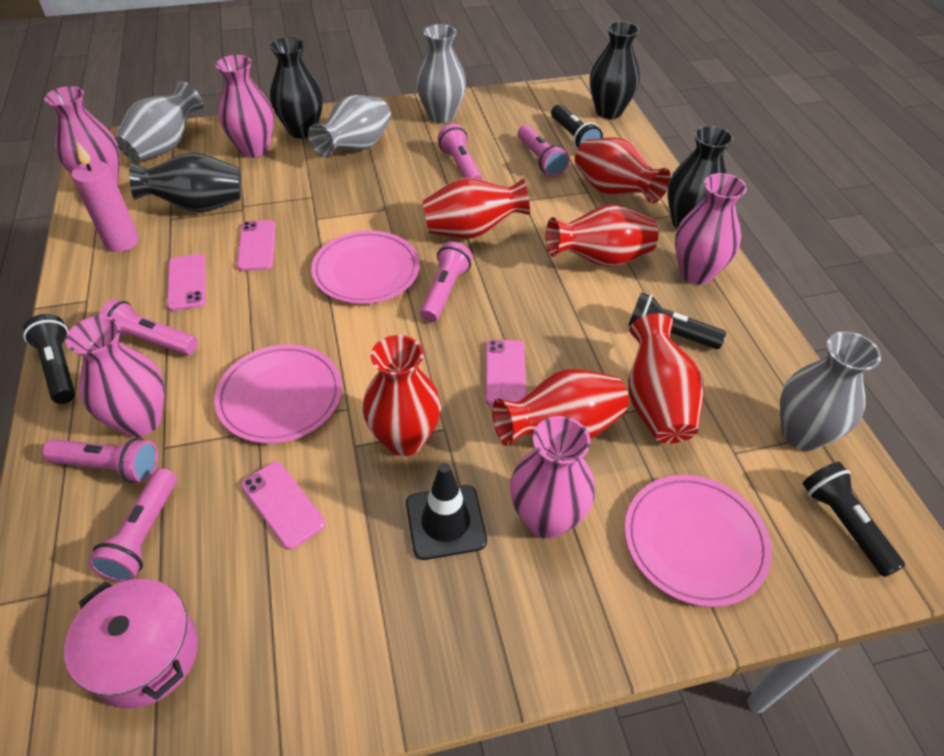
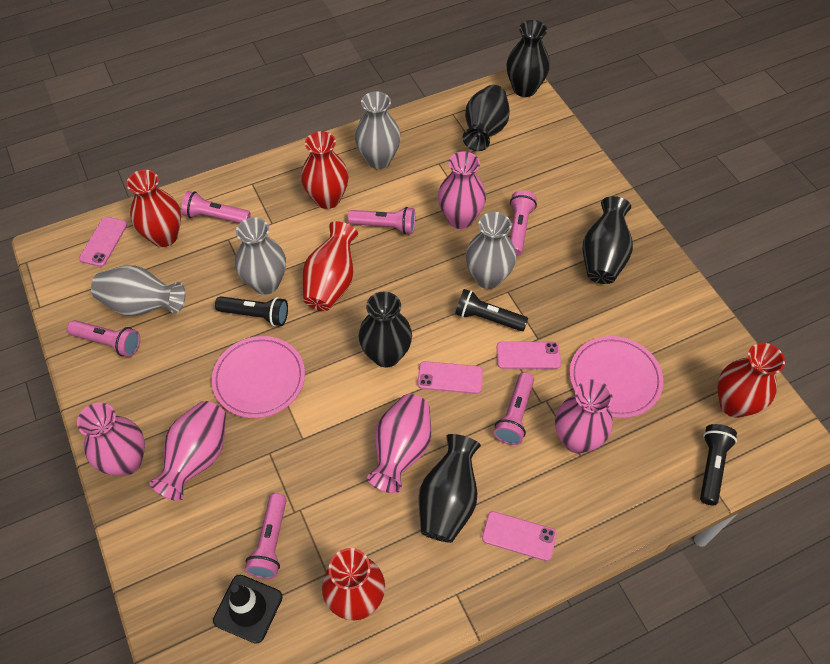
black flashlight: [23,314,75,404] [551,104,603,149] [629,293,726,349] [803,462,905,577] = 4 -> [215,296,288,326] [455,289,528,331] [700,424,737,505] = 3
black vase: [129,152,241,212] [270,38,323,139] [590,21,640,119] [668,126,734,229] = 4 -> [359,291,412,368] [419,434,481,543] [463,85,510,151] [506,20,550,97] [583,196,633,284] = 5
pink candle: [72,142,139,252] = 1 -> none = 0
pink plate: [214,344,342,444] [311,230,420,304] [625,475,772,607] = 3 -> [212,336,305,418] [570,336,663,418] = 2
pink pot: [64,579,198,709] = 1 -> none = 0
red vase: [363,335,441,456] [422,178,530,239] [492,369,629,446] [546,204,658,267] [575,137,671,203] [628,313,704,444] = 6 -> [126,170,181,247] [301,131,349,209] [302,221,358,311] [322,548,385,621] [717,343,785,418] = 5

